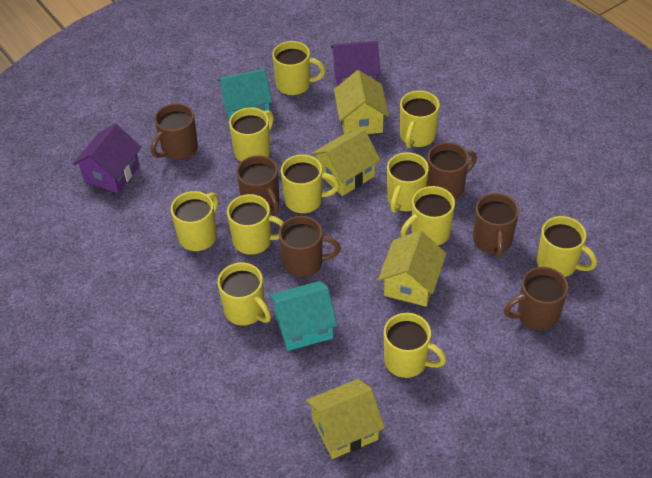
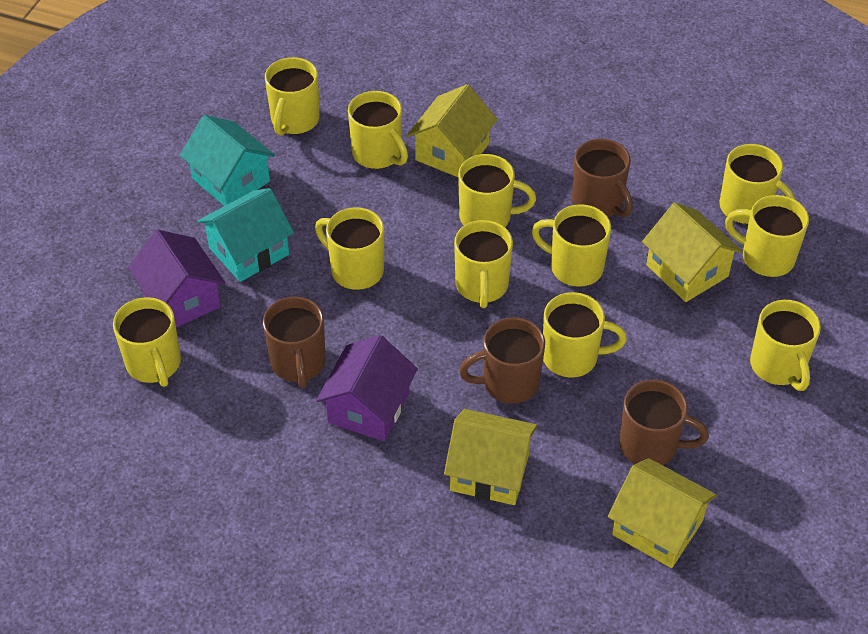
brown mug: [151,103,198,160] [236,155,279,214] [279,216,341,277] [427,142,477,199] [473,193,519,258] [504,267,569,330] = 6 -> [263,297,326,388] [459,317,545,404] [572,139,633,217] [619,380,709,465] = 4

